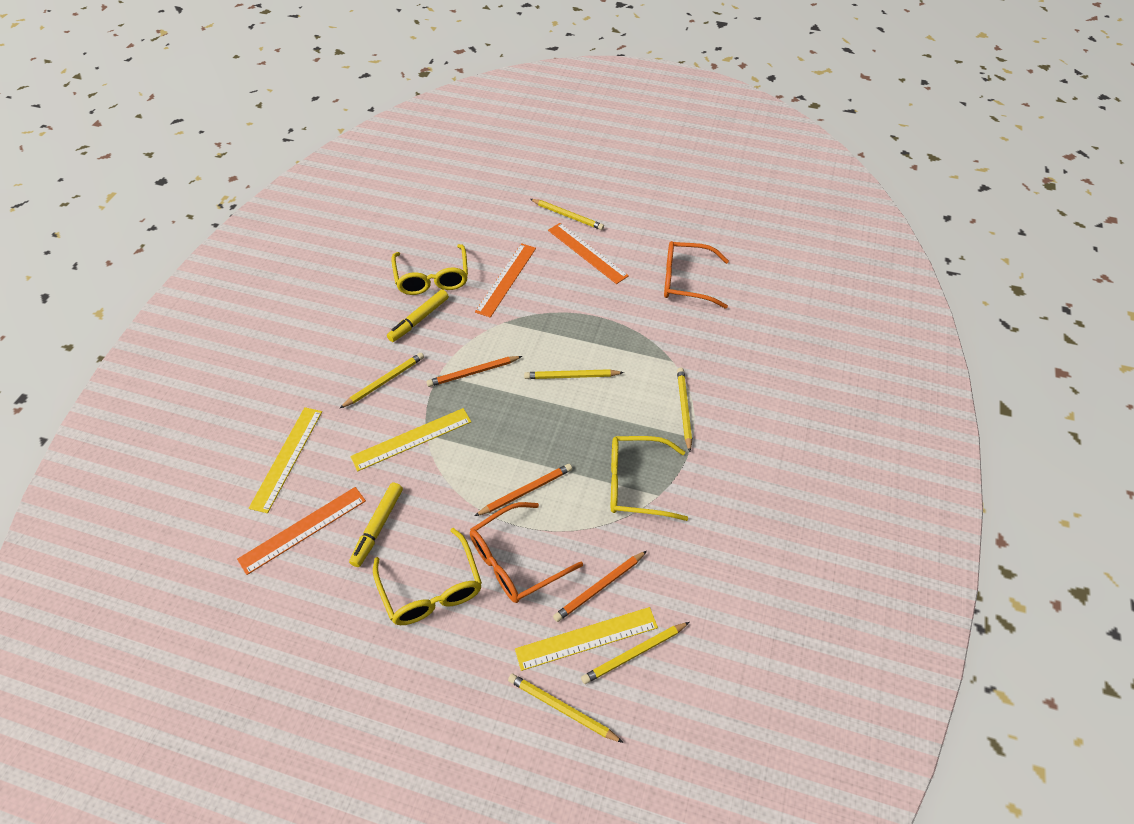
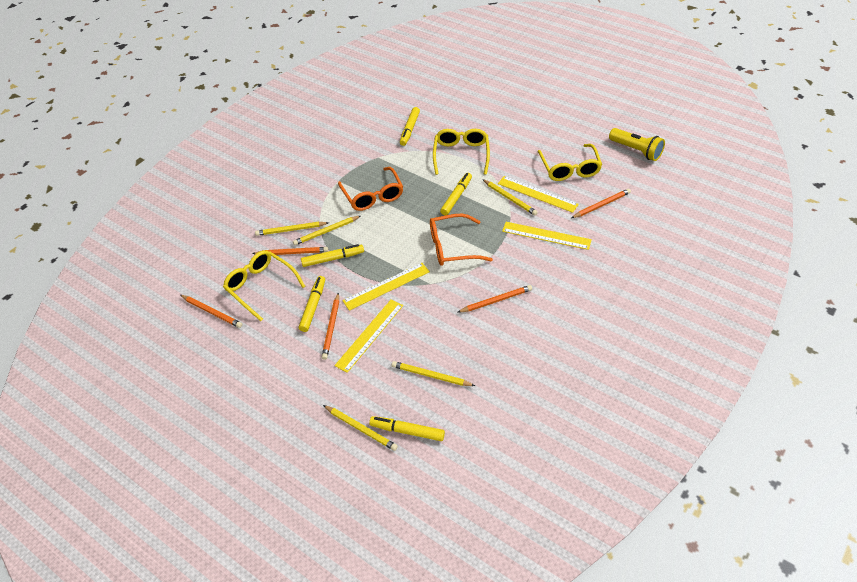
orange pencil: [427,356,522,387] [475,464,572,516] [553,551,647,622] = 3 -> [180,295,242,328] [252,247,328,255] [322,293,339,360] [458,285,532,312] [571,189,631,218] = 5
orange ruler: [237,487,366,575] [475,243,536,318] [548,223,629,284] = 3 -> none = 0
yellow flashlight: none = 0 -> [609,128,665,161] = 1
yellow marker: [349,483,403,567] [387,289,449,342] = 2 -> [299,276,325,332] [301,244,364,267] [369,416,445,441] [400,107,420,146] [440,173,472,216] = 5
yellow pencil: [339,353,424,409] [508,674,624,743] [524,369,624,379] [530,199,604,230] [581,622,690,684] [677,368,692,452] = 6 -> [255,222,329,236] [293,216,360,245] [323,405,398,451] [392,361,475,386] [482,179,538,216] = 5
yellow ruler: [249,407,322,513] [350,408,471,471] [515,607,658,671] = 3 -> [334,299,403,373] [342,263,430,311] [498,176,579,213] [502,222,592,250] = 4

